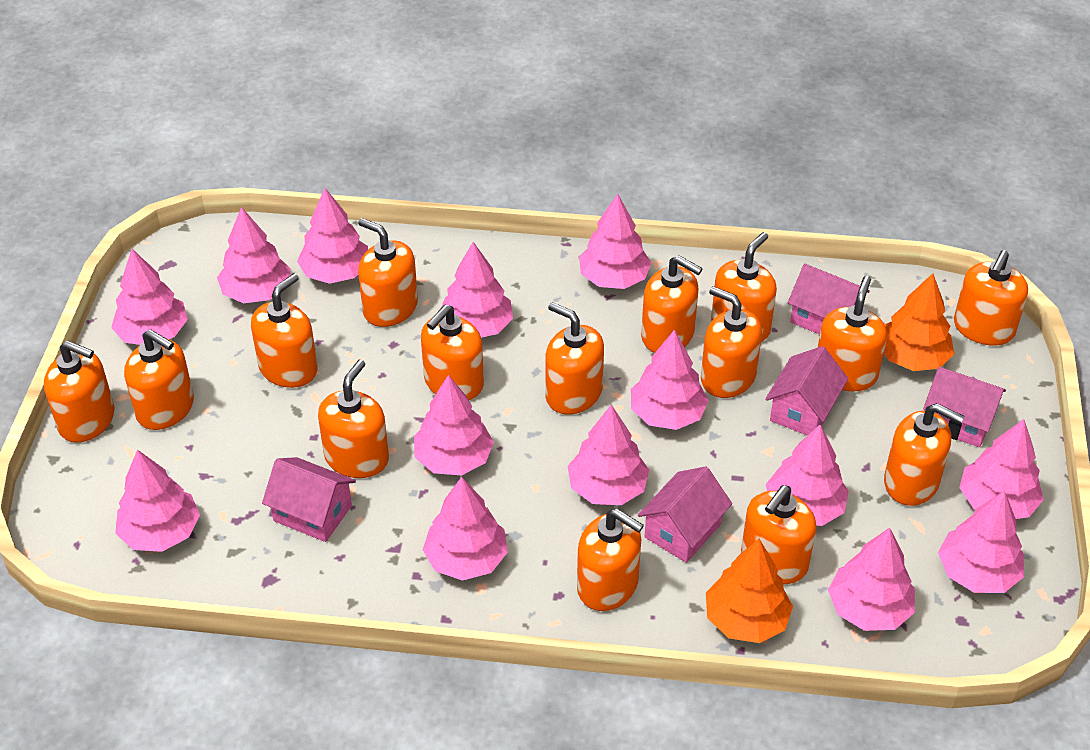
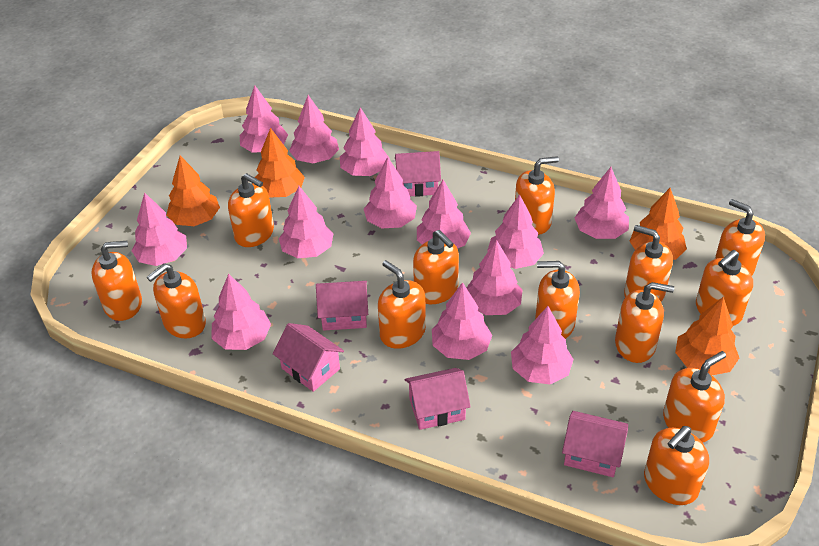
orange soap dispenser: [44,340,115,443] [124,329,194,430] [251,273,318,388] [318,359,389,478] [358,218,418,327] [421,305,484,400] [546,302,604,414] [577,508,644,611] [641,255,703,353] [701,286,762,398] [711,232,777,342] [741,485,816,584] [818,276,887,391] [884,403,964,506] [954,250,1028,346] = 15 -> [91,241,142,321] [147,263,206,338] [228,173,274,247] [378,260,426,349] [413,230,459,304] [515,156,559,235] [535,261,580,339] [615,282,674,363] [624,225,673,301] [644,426,709,505] [663,351,726,443] [696,250,753,326] [715,199,765,276] = 13
orange tree: [706,539,793,643] [884,273,954,371] = 2 -> [166,156,220,226] [255,128,305,198] [629,188,687,260] [675,297,739,375] = 4
pink tree: [111,249,188,345] [115,449,200,552] [217,207,291,303] [297,188,368,284] [414,375,494,475] [423,476,508,581] [441,242,513,338] [568,404,649,505] [579,193,651,289] [631,330,709,430] [766,424,849,526] [828,528,915,631] [938,491,1024,593] [959,419,1044,519] = 14 -> [132,193,187,266] [211,274,271,350] [240,86,288,152] [279,186,334,258] [289,95,339,163] [340,107,390,176] [364,157,417,229] [417,180,471,249] [432,282,492,360] [467,240,522,315] [487,194,544,269] [511,306,574,385] [575,167,629,239] = 13

